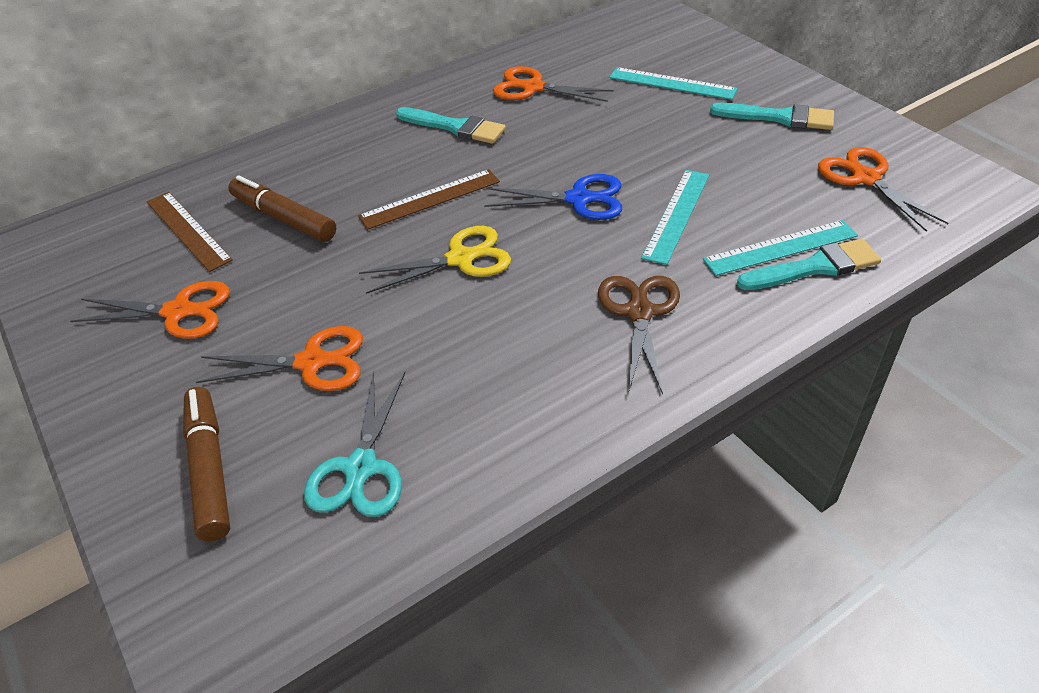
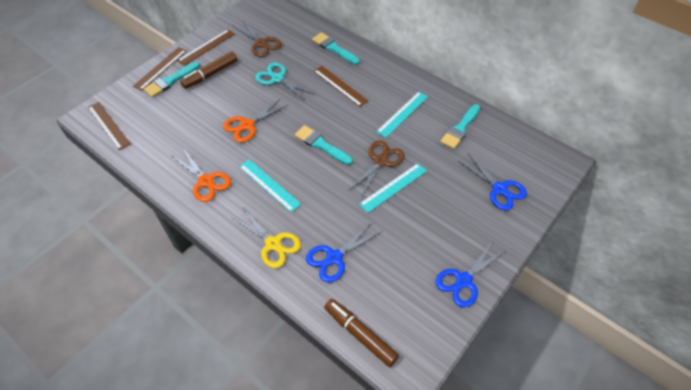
blue scissors: [484,174,622,220] = 1 -> [306,222,381,283] [435,241,506,308] [458,154,527,210] = 3
brown ruler: [147,192,233,272] [358,169,500,230] = 2 -> [88,102,130,150] [133,47,187,91] [177,29,235,66] [314,66,368,107] = 4
brown scissors: [598,276,680,394] = 1 -> [234,20,282,57] [348,140,405,197] = 2
orange scissors: [70,281,230,339] [196,326,363,391] [493,66,614,102] [818,147,949,232] = 4 -> [172,148,231,202] [223,99,288,143] = 2
turquoise brush: [396,107,506,144] [710,103,834,130] [737,239,881,290] = 3 -> [144,62,200,97] [294,125,353,165] [312,32,360,65] [440,104,480,149] = 4

